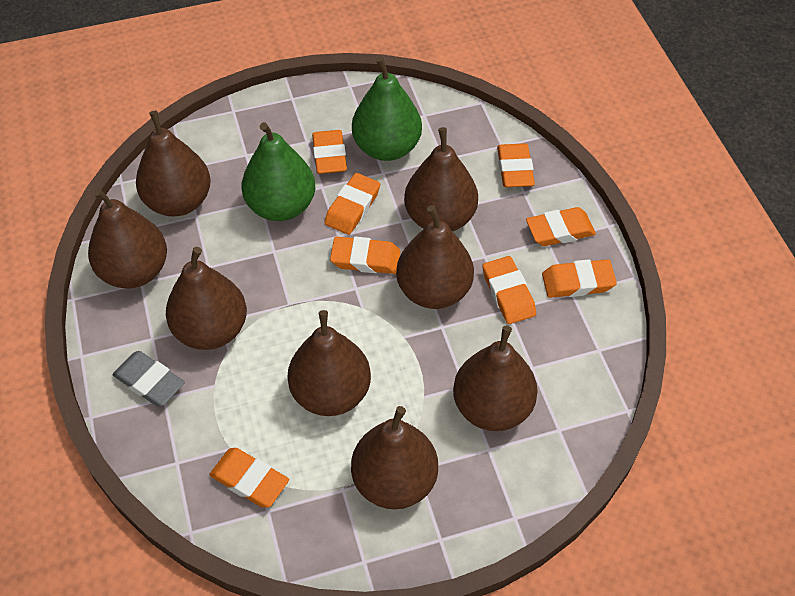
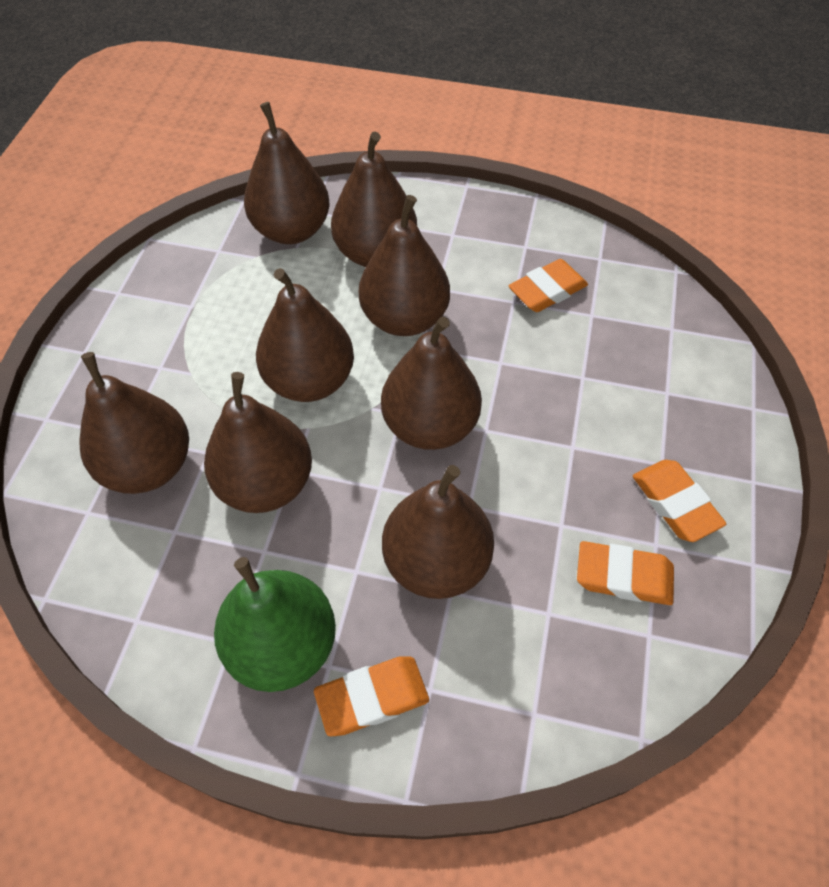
green pear: [242,122,315,221] [352,57,422,161] = 2 -> [214,557,336,692] = 1
grey eraser: [113,351,185,407] = 1 -> none = 0
orange eraser: [209,448,289,508] [312,130,347,174] [324,173,380,235] [330,237,401,274] [482,256,536,324] [497,143,535,187] [526,207,596,246] [542,259,617,298] = 8 -> [314,656,429,736] [509,259,588,312] [577,541,674,605] [633,460,727,542] = 4

